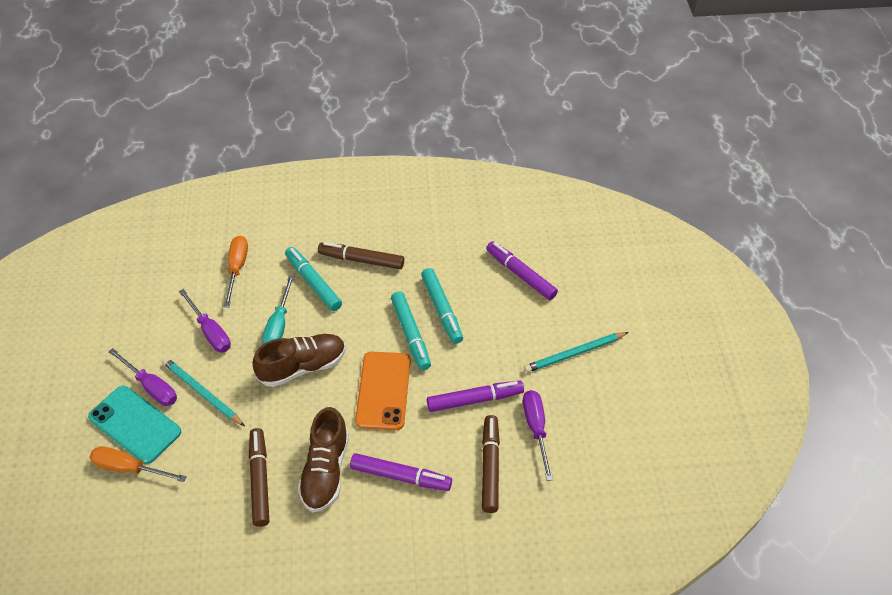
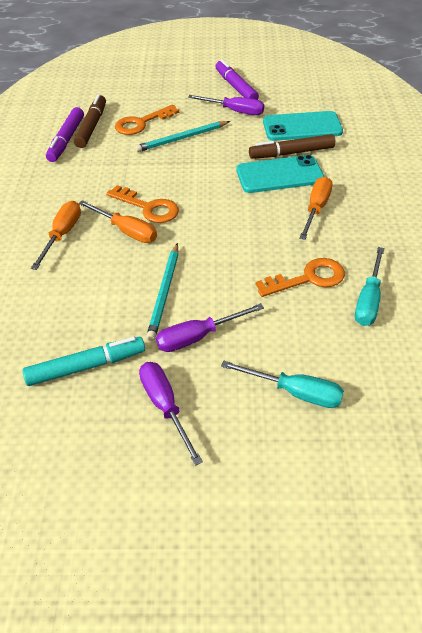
brown marker: [249,428,269,527] [318,242,404,269] [482,415,500,513] = 3 -> [74,94,106,148] [249,134,336,159] = 2
brown shoe: [253,334,346,387] [298,407,349,512] = 2 -> none = 0
orange key: none = 0 -> [106,185,179,223] [115,105,179,135] [255,258,345,297] = 3
orange phone: [355,352,411,430] = 1 -> none = 0
orange screwdriver: [90,446,187,482] [224,236,248,307] = 2 -> [31,201,81,270] [78,200,157,243] [299,176,333,240] = 3
purple marker: [350,453,452,491] [427,381,524,412] [486,241,558,300] = 3 -> [46,107,84,162] [215,59,259,100] = 2
turquoise marker: [285,247,342,311] [391,292,431,370] [421,268,463,344] = 3 -> [22,337,145,386] = 1
turquoise phone: [88,386,181,464] = 1 -> [237,155,324,193] [263,111,343,141] = 2
turquoise screwdriver: [262,275,294,344] = 1 -> [221,361,344,408] [355,247,384,326] = 2

